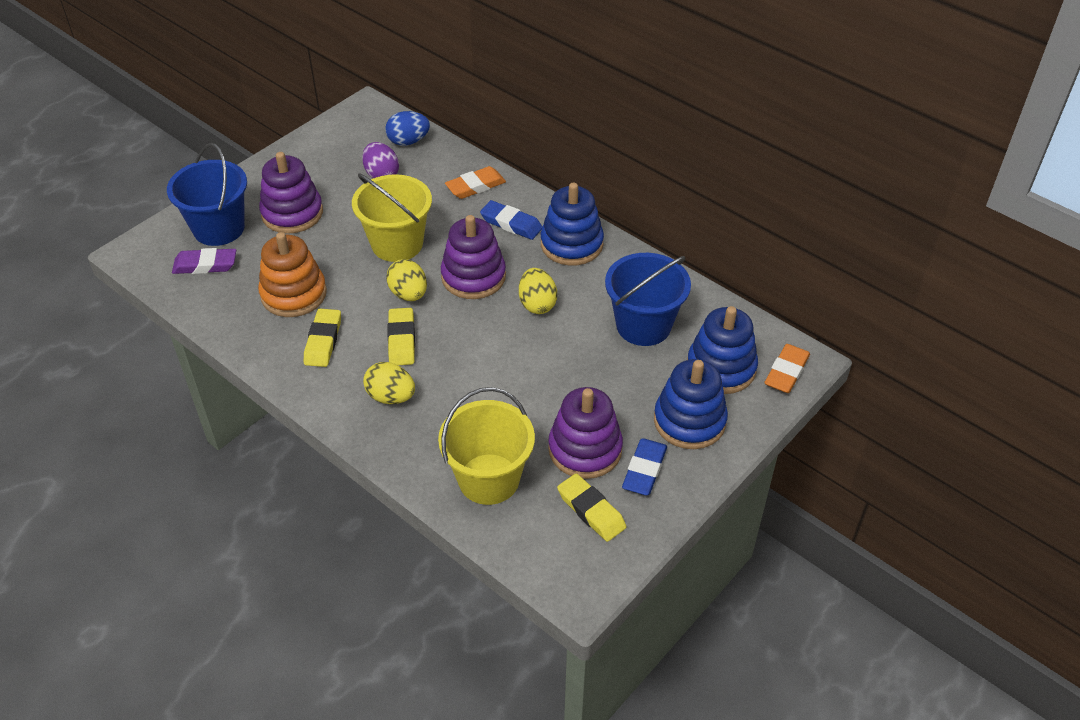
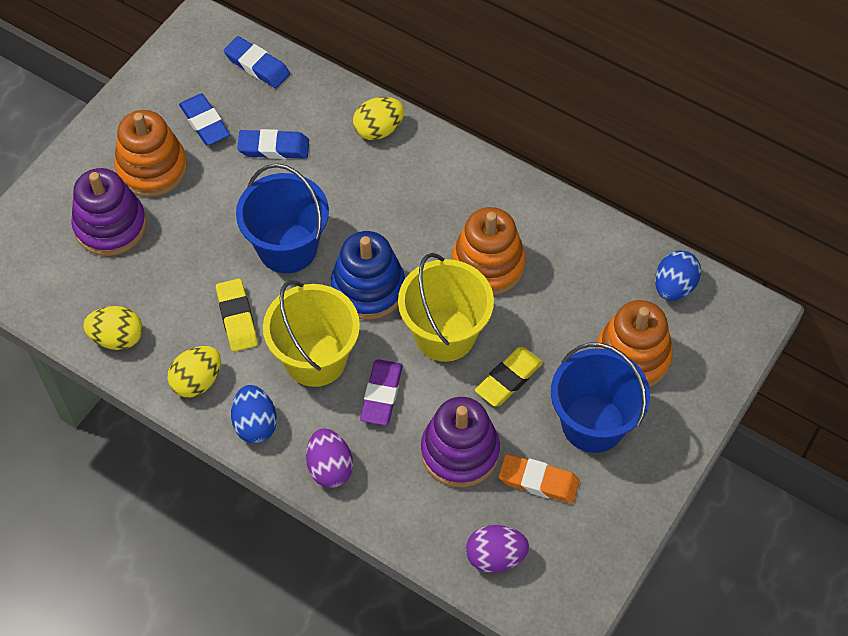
blue egg: [385,111,430,146] = 1 -> [231,385,277,443] [655,251,701,301] = 2
blue eraser: [480,200,542,240] [622,438,667,495] = 2 -> [179,94,230,146] [224,36,290,88] [237,129,309,159] = 3
blue stacking toy: [541,183,604,265] [654,359,728,449] [687,306,758,394] = 3 -> [331,231,405,320] = 1
orange eraser: [445,166,506,199] [764,344,810,393] = 2 -> [498,454,580,504] = 1
orange stacking toy: [258,232,327,317] = 1 -> [114,110,187,197] [452,207,526,295] [596,300,673,387] = 3
purple egg: [362,142,399,178] = 1 -> [306,428,353,488] [466,525,529,573] = 2
purple stacking toy: [259,152,323,234] [441,215,506,299] [548,387,623,479] = 3 -> [71,168,147,256] [421,397,500,487] = 2
yellow eraser: [304,309,341,367] [387,308,415,365] [557,473,626,542] = 3 -> [216,279,258,352] [475,347,543,406] = 2

